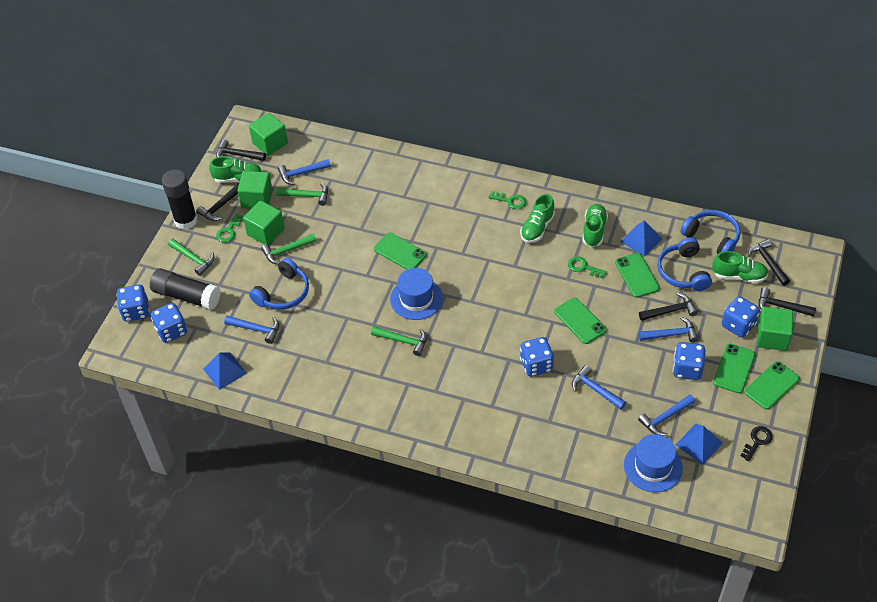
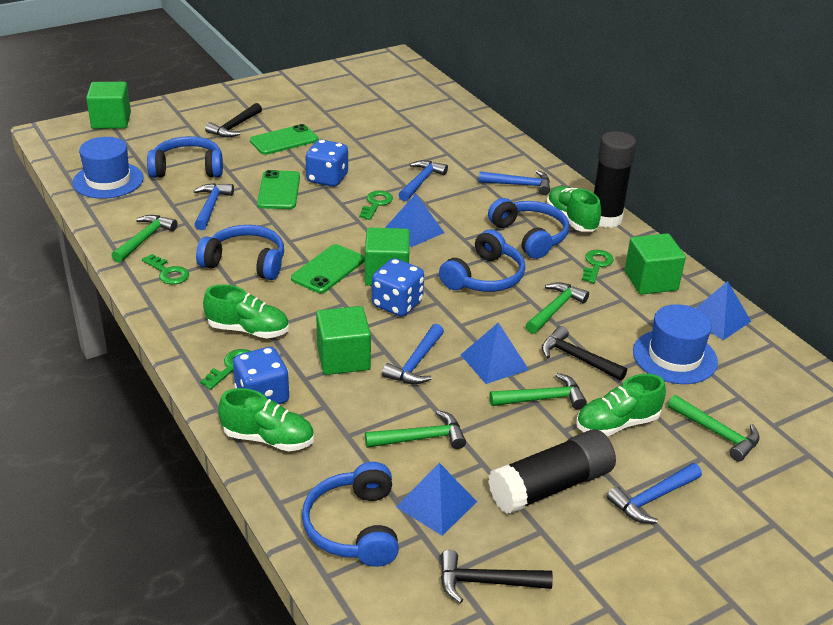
black hammer: [196,183,239,221] [216,139,266,161] [639,292,698,321] [748,239,790,286] [759,287,816,317] = 5 -> [205,103,262,137] [441,550,553,603] [542,326,627,381] = 3
black key: [741,426,773,461] = 1 -> none = 0
blue dice: [116,284,150,322] [151,303,187,343] [520,337,554,376] [673,342,705,380] [722,296,760,338] = 5 -> [233,347,290,404] [305,139,348,187] [372,258,424,317] = 3
blue headphones: [249,258,309,310] [657,237,712,291] [680,210,741,254] = 3 -> [147,136,223,178] [196,225,284,280] [302,462,399,567] [439,230,525,292] [488,198,569,259] = 5
blue pyramid: [203,353,247,390] [620,221,662,257] [676,424,723,465] = 3 -> [385,194,444,247] [396,463,477,536] [461,322,529,384] [696,281,751,340] = 4
green hammer: [168,239,215,276] [261,234,316,264] [276,183,328,206] [371,326,427,356] = 4 -> [111,215,177,263] [365,410,466,449] [489,373,587,410] [526,282,589,334] [668,395,760,462] = 5
green key: [216,213,243,243] [489,191,526,209] [568,256,607,278] = 3 -> [142,254,189,284] [200,349,250,390] [359,190,393,220] [582,250,614,283] = 4
green phone: [374,233,427,270] [554,298,607,344] [615,253,660,298] [713,344,755,393] [744,361,800,410] = 5 -> [250,124,318,155] [257,170,300,209] [291,244,365,293] = 3

